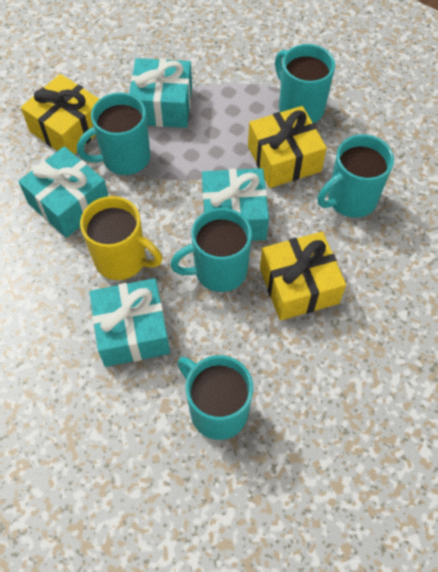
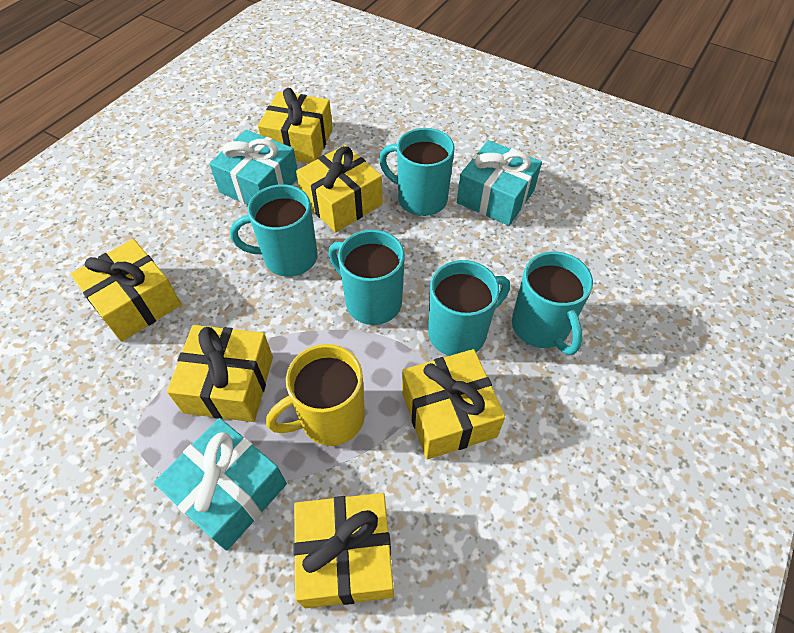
turquoise gift: [18,146,108,238] [89,278,170,367] [129,58,192,128] [202,168,269,241] = 4 -> [154,418,287,551] [209,129,298,205] [457,140,542,226] = 3
yellow gift: [21,74,99,154] [248,106,327,188] [260,232,346,320] = 3 -> [71,239,181,342] [167,325,273,422] [258,88,333,163] [293,493,394,608] [296,145,383,232] [402,349,505,460] = 6

